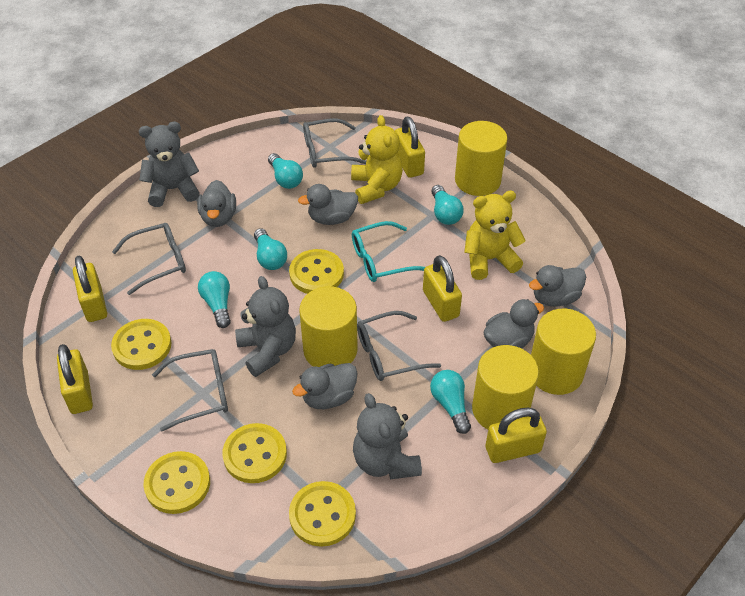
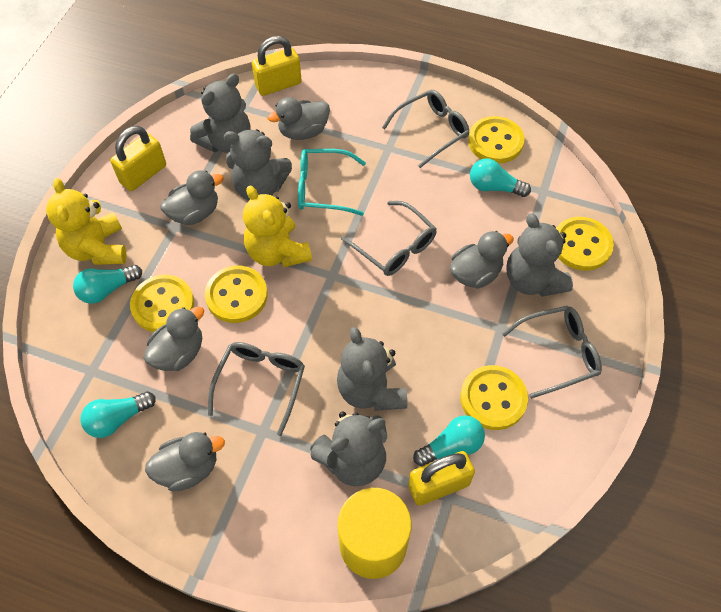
grey teddy bear: [139,122,200,207] [235,276,296,377] [353,393,422,479] = 3 -> [190,74,251,153] [224,129,292,200] [310,411,387,486] [337,327,407,411] [506,213,573,297] = 5
turquoise light bulb: [198,271,231,328] [254,228,287,270] [268,153,303,189] [430,370,471,434] [431,185,464,225] = 5 -> [73,265,142,304] [80,392,156,438] [413,415,485,466] [470,158,531,197] = 4
yellow cylinder: [299,286,358,367] [455,121,508,196] [472,345,539,430] [531,309,596,395] = 4 -> [338,488,411,579] = 1
yellow padlock: [57,344,93,414] [73,256,107,322] [395,117,425,178] [423,255,462,322] [486,407,547,463] = 5 -> [110,126,166,191] [252,36,302,96] [408,451,475,506] = 3

